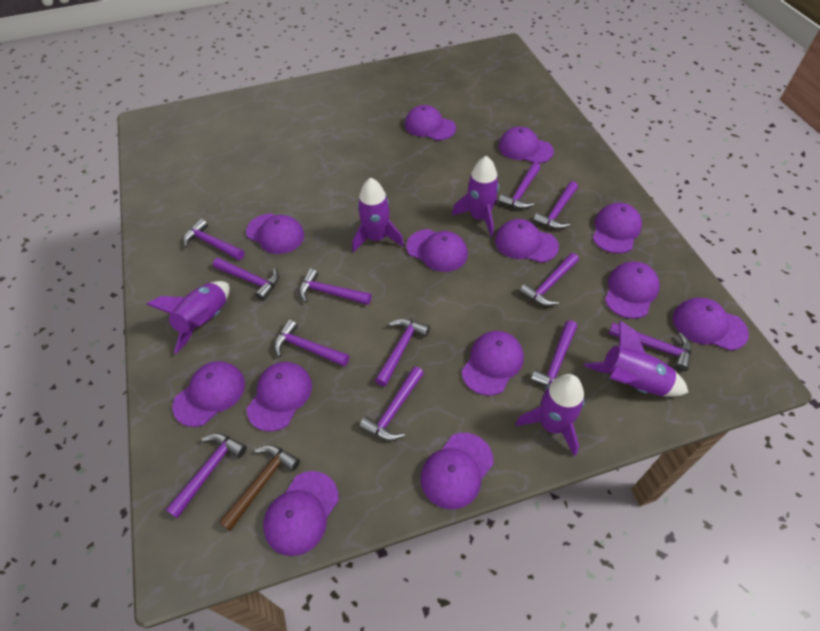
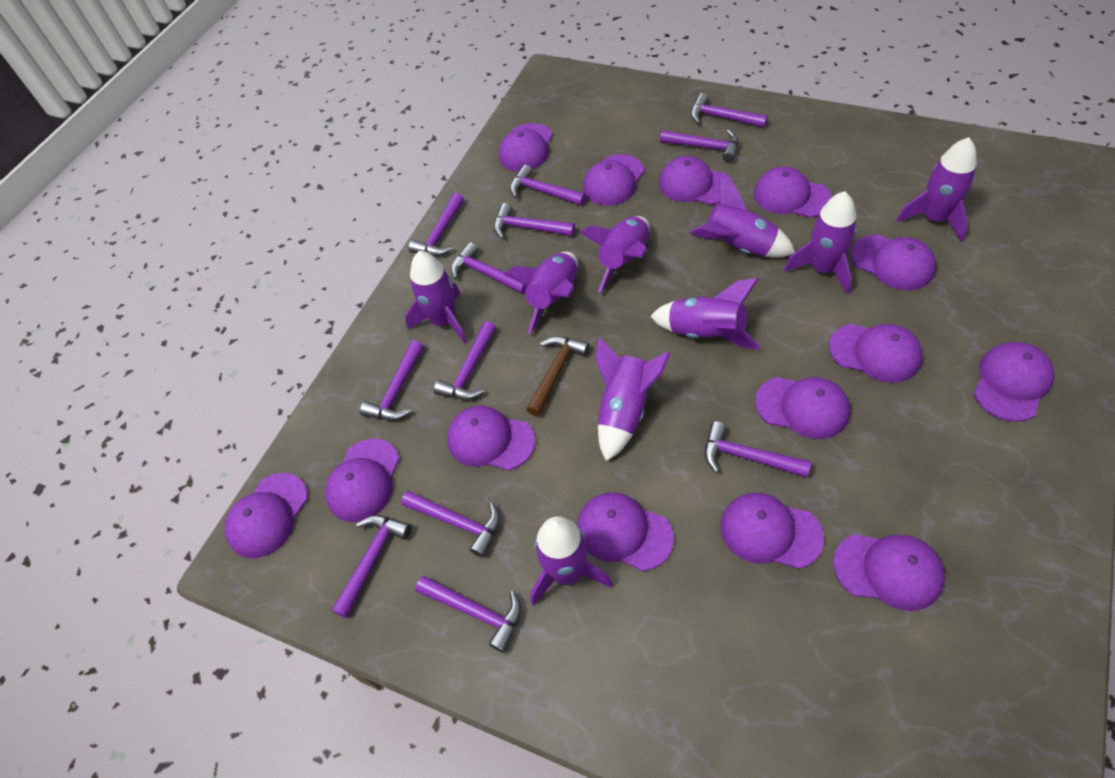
purple cap: [172,361,245,427] [246,213,304,254] [247,362,312,431] [263,471,339,556] [405,105,456,141] [406,229,468,272] [421,433,494,509] [462,331,524,396] [495,219,559,263] [499,127,554,164] [593,203,642,253] [605,262,660,319] [673,298,749,351] = 13 -> [225,473,308,558] [325,438,399,522] [447,405,535,470] [498,123,552,172] [577,492,674,571] [583,154,644,206] [659,156,733,205] [720,493,824,569] [754,166,832,218] [755,377,850,439] [829,324,923,383] [833,534,945,611] [851,235,936,290] [973,342,1054,422] = 14
purple rocket: [146,281,230,354] [353,177,404,252] [452,156,499,237] [516,374,584,456] [584,320,689,397] = 5 -> [405,251,467,344] [504,252,578,334] [530,516,613,606] [579,216,650,293] [595,337,671,461] [650,278,761,350] [689,176,795,257] [784,191,857,294] [896,137,977,242] = 9

